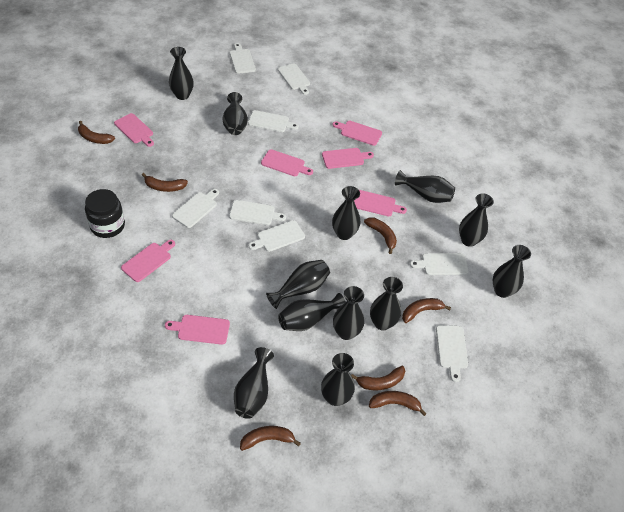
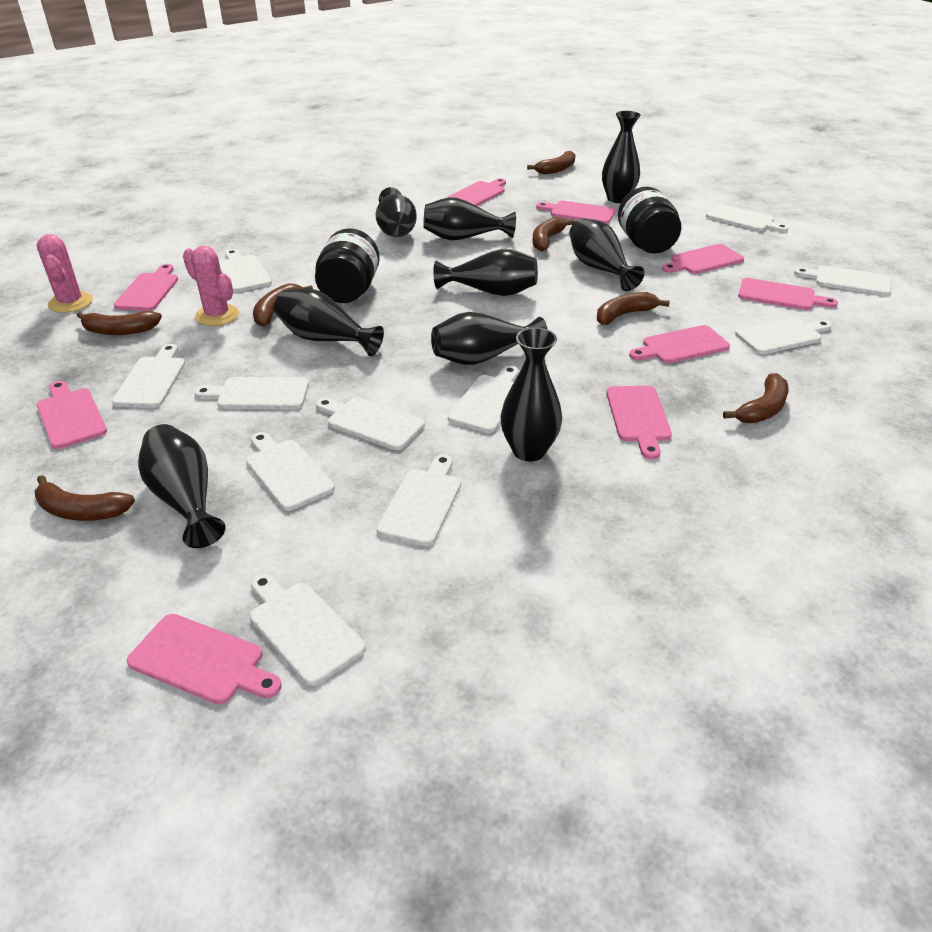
black jar: [85,189,125,238] = 1 -> [315,228,380,303] [618,187,681,254] = 2
black vase: [169,47,194,100] [222,92,248,135] [234,347,274,419] [266,260,330,309] [278,293,346,331] [321,353,355,406] [332,186,360,240] [333,286,364,340] [370,277,403,330] [395,170,455,203] [459,193,494,247] [492,245,531,298] = 12 -> [138,424,226,548] [274,289,384,356] [376,187,417,237] [423,198,516,240] [431,312,547,365] [433,249,538,296] [500,328,562,461] [569,218,645,291] [602,111,641,203] = 9
pink cactus: none = 0 -> [37,234,93,313] [183,246,239,326] = 2
pink cutting board: [114,113,154,147] [121,240,175,282] [165,315,230,345] [261,149,313,176] [322,148,374,169] [332,121,382,146] [354,190,407,216] = 7 -> [37,381,107,449] [113,264,178,311] [127,614,281,705] [448,178,506,206] [536,201,615,224] [606,386,672,459] [629,325,730,363] [662,244,744,274] [738,278,838,310] = 9
white cutting board: [172,189,219,228] [229,200,286,225] [230,43,256,74] [248,110,299,132] [249,220,305,252] [278,63,310,95] [410,253,469,275] [436,325,468,382] = 8 -> [112,344,185,408] [194,377,309,409] [219,249,272,292] [246,432,335,511] [250,574,366,686] [316,397,425,450] [377,454,461,546] [448,366,519,433] [706,204,789,232] [735,317,832,354] [794,265,891,296] = 11

